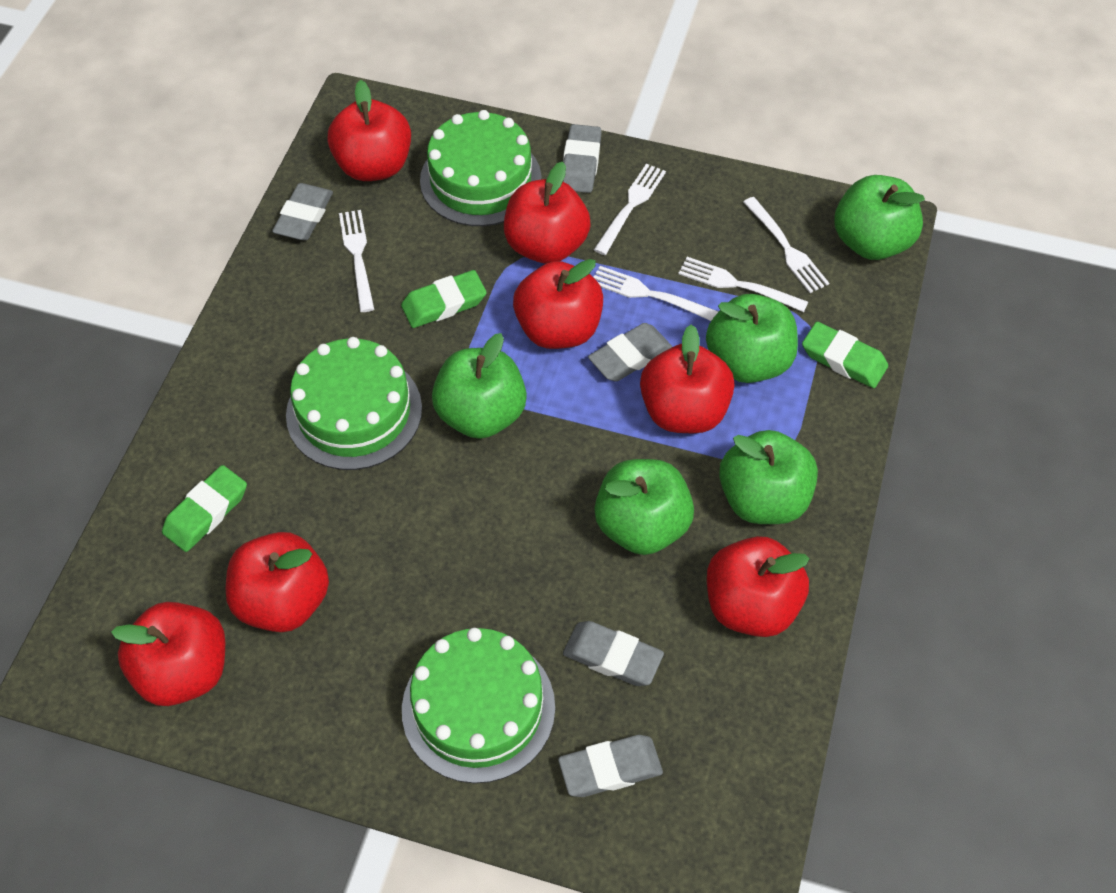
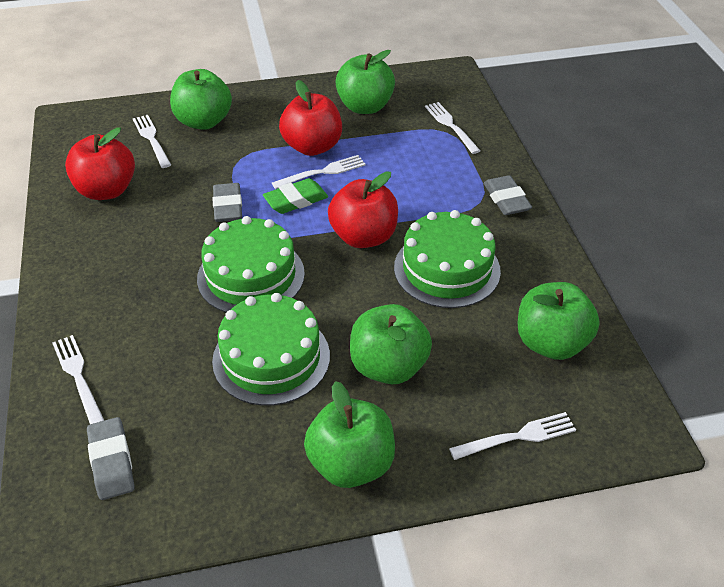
green eraser: [162,465,247,552] [401,270,487,328] [802,322,888,388] = 3 -> [263,178,328,214] = 1
grey eraser: [272,183,333,240] [558,735,663,797] [563,124,602,193] [563,621,664,686] [588,323,672,381] = 5 -> [87,417,134,500] [212,183,242,222] [484,175,532,215] = 3
red apple: [111,602,225,706] [226,532,329,632] [328,80,411,181] [504,162,591,264] [513,259,603,349] [640,324,735,433] [707,536,810,637] = 7 -> [65,127,135,200] [279,80,342,156] [328,172,398,248] = 3

